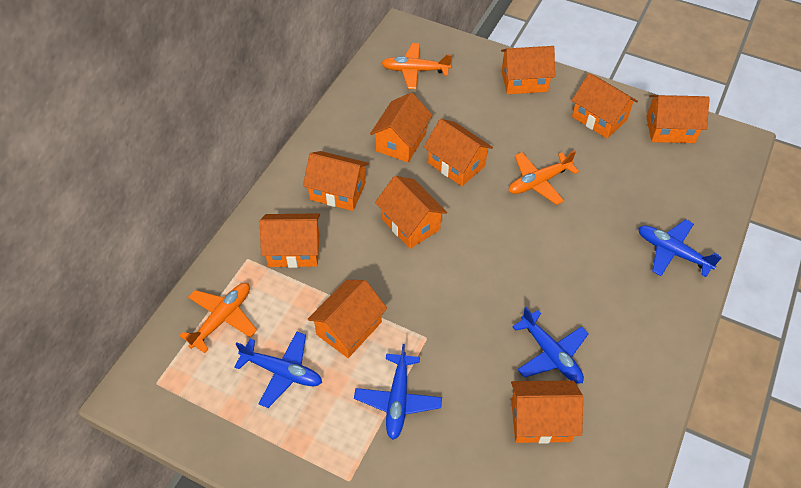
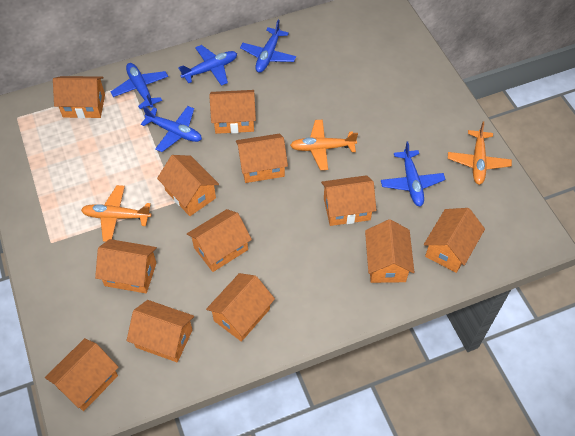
blue plane: [234,331,322,408] [354,344,442,440] [512,307,589,384] [638,219,722,277] = 4 -> [110,63,168,109] [141,106,202,152] [178,45,237,86] [240,20,296,73] [381,141,445,207] = 5
orange house: [260,213,320,268] [303,151,369,211] [308,280,387,358] [370,93,432,162] [375,176,447,249] [424,119,493,186] [501,46,555,94] [511,380,583,444] [572,73,638,138] [646,95,710,143] = 10 -> [45,338,118,411] [53,76,105,118] [95,239,157,293] [126,300,194,362] [157,155,219,216] [187,209,252,272] [206,273,275,342] [209,90,256,134] [236,134,288,183] [321,175,376,226] [365,219,414,283] [424,208,485,273] = 12

